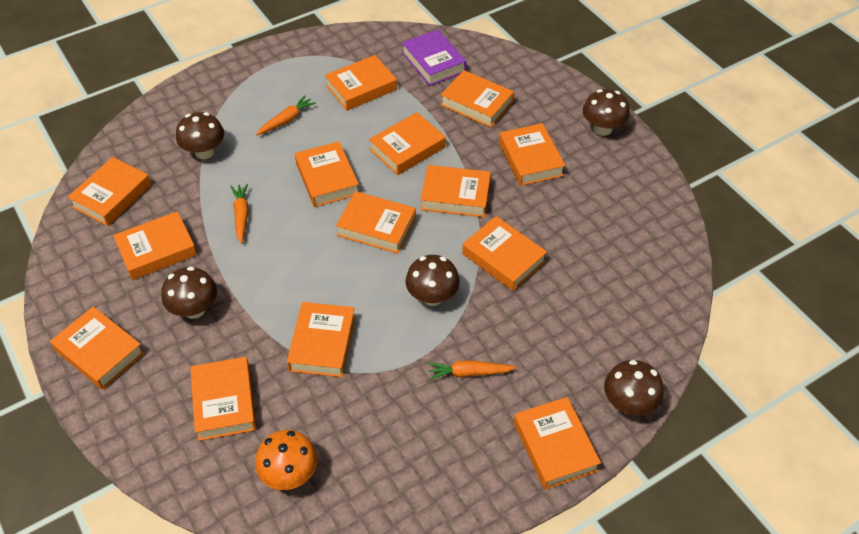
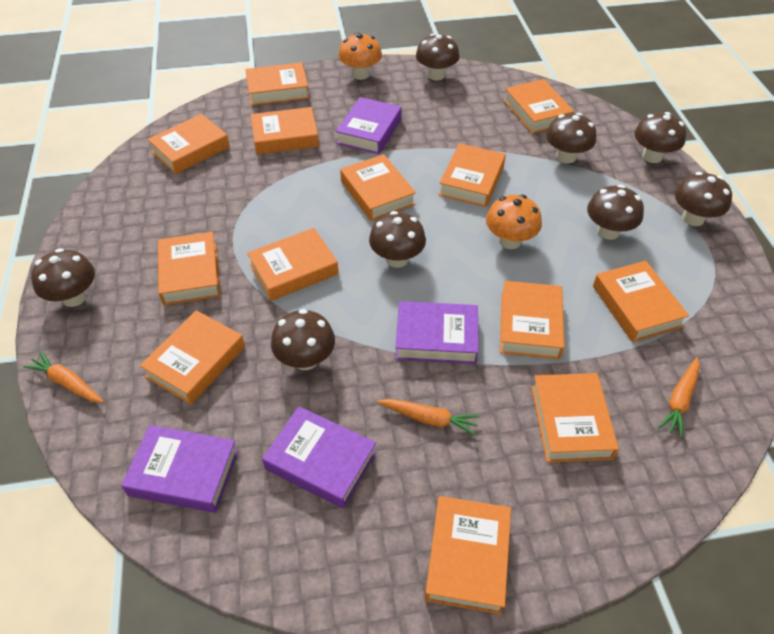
brown mushroom: [162,266,217,319] [176,112,224,159] [405,255,460,306] [583,89,630,136] [604,360,664,415] = 5 -> [31,248,95,307] [271,309,335,370] [369,211,426,268] [416,33,460,80] [546,113,596,164] [587,185,644,240] [634,112,686,163] [675,172,732,226] = 8
orange book: [50,306,145,390] [68,157,151,226] [113,211,197,280] [190,357,256,441] [287,302,356,377] [295,141,359,207] [325,55,397,111] [336,191,416,254] [369,112,446,175] [420,165,491,217] [441,70,514,128] [462,216,547,291] [499,123,565,186] [514,397,601,490] = 14 -> [140,310,245,405] [147,114,230,174] [158,232,221,305] [245,62,309,106] [247,228,339,301] [251,107,319,155] [340,154,416,221] [425,496,511,614] [439,143,506,207] [500,281,564,359] [504,79,574,134] [531,373,619,462] [593,261,689,342] = 13
orange mushroom: [255,430,318,490] = 1 -> [338,32,382,80] [486,195,542,249] = 2
purple book: [402,29,467,86] = 1 -> [121,425,238,513] [262,406,376,509] [336,97,402,154] [395,301,479,364] = 4

